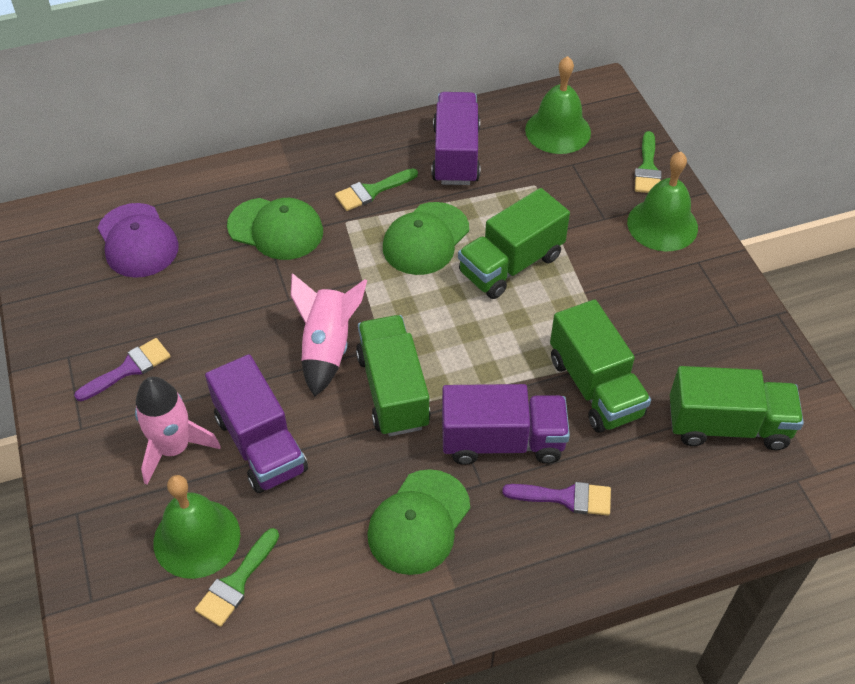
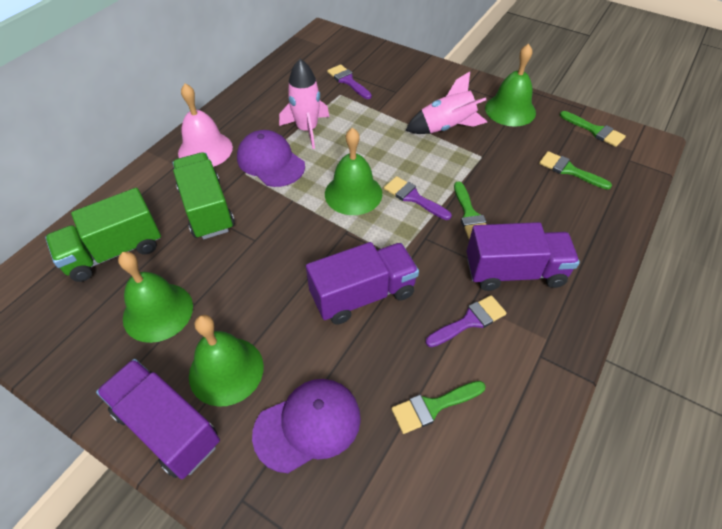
green bell: [153,475,240,579] [525,56,591,154] [627,152,698,251] = 3 -> [118,252,193,343] [189,315,264,407] [325,127,382,215] [485,44,536,127] = 4
green brush: [195,528,279,627] [335,168,418,211] [635,131,662,193] = 3 -> [391,381,486,434] [454,182,487,239] [539,151,612,190] [560,111,626,147] = 4
green cap: [227,198,323,260] [367,469,470,575] [383,202,469,275] = 3 -> none = 0
green truck: [356,315,431,436] [458,188,570,299] [550,299,651,433] [670,366,804,450] = 4 -> [45,188,161,282] [173,152,235,239] = 2
pink bell: none = 0 -> [178,84,233,167] = 1
purple brush: [74,338,171,401] [502,482,611,516] = 2 -> [327,64,372,99] [384,176,452,220] [426,295,507,347] = 3
purple cap: [98,203,179,278] = 1 -> [237,130,305,187] [252,379,361,473] = 2

